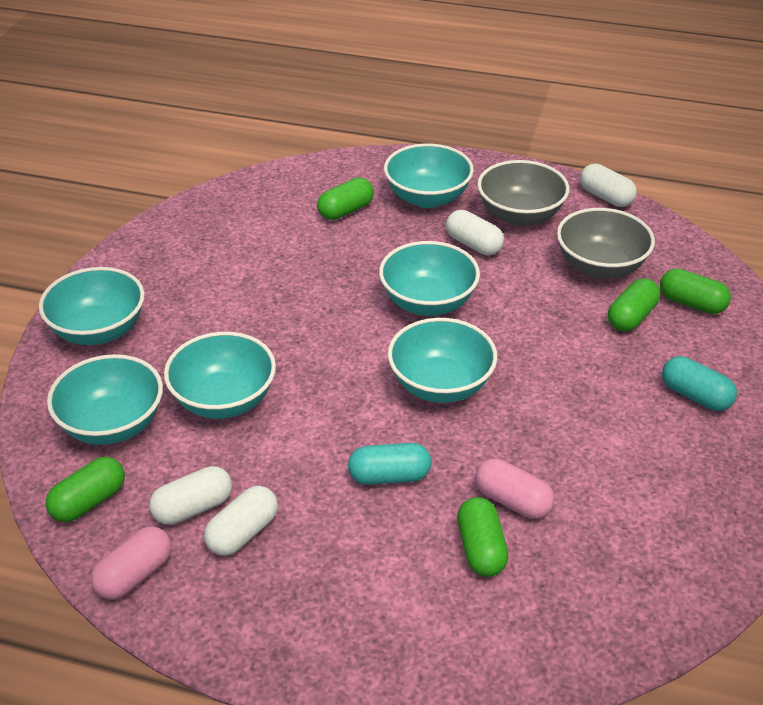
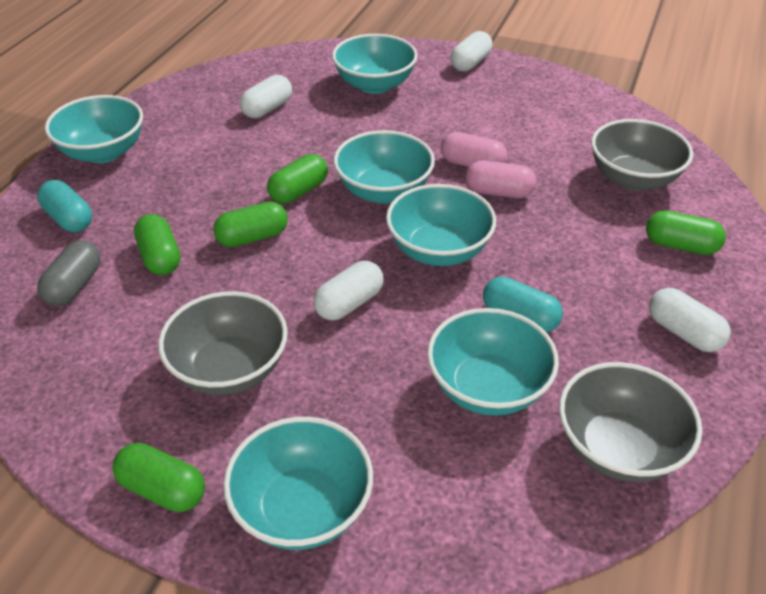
grey bowl: [477,160,569,226] [557,208,655,279] = 2 -> [158,291,288,395] [559,362,702,482] [591,119,693,191] = 3
grey capsule: none = 0 -> [37,240,101,306] = 1

